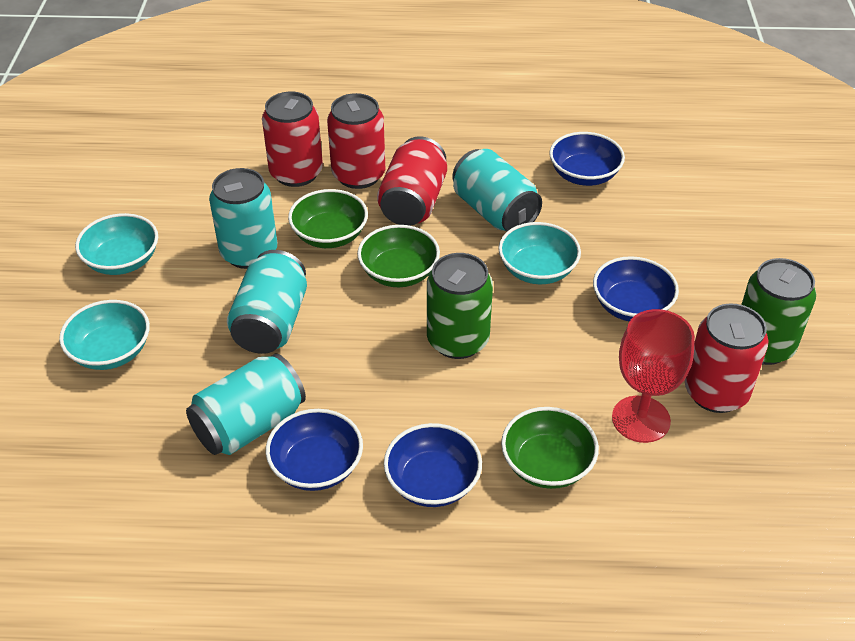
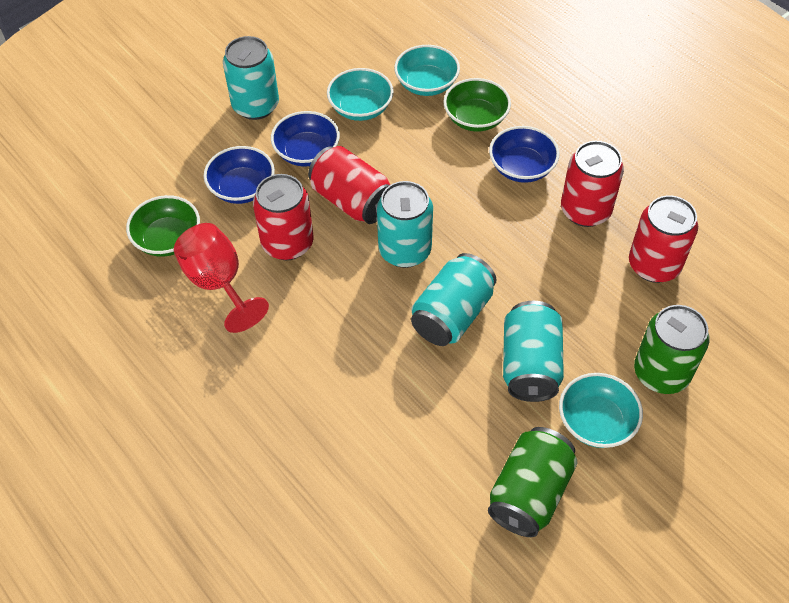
blue bowl: [266,409,363,491] [384,423,482,507] [549,132,625,186] [593,256,679,322] = 4 -> [204,146,275,204] [271,111,340,167] [489,126,560,183] = 3
green bowl: [288,189,368,248] [357,225,440,287] [501,407,599,489] = 3 -> [126,195,200,257] [443,78,511,132] = 2

